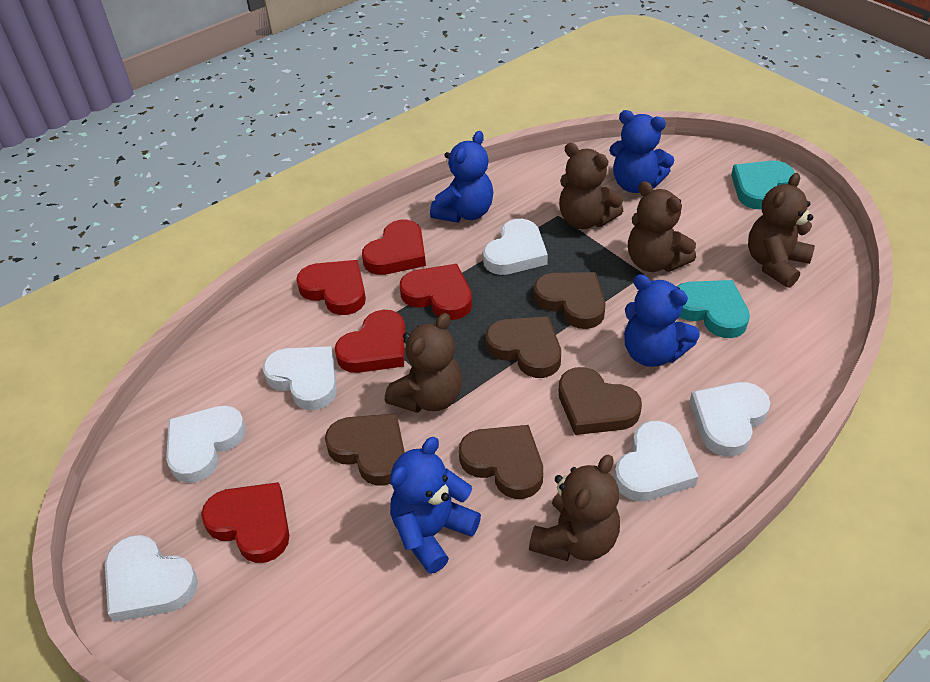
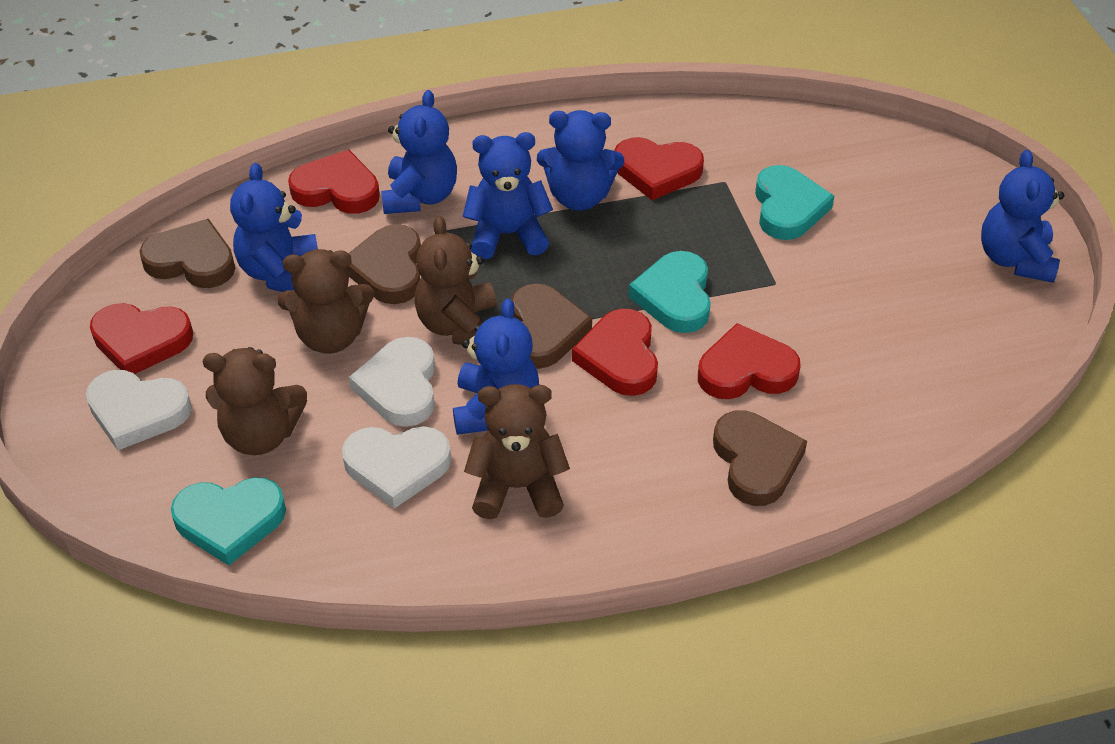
blue teddy bear: [390,437,481,574] [430,131,493,223] [609,110,674,193] [624,274,700,367] = 4 -> [230,163,318,292] [381,90,457,214] [453,298,539,435] [463,132,553,259] [537,110,624,211] [981,150,1064,283] = 6
brown heart: [325,413,405,486] [459,425,543,499] [486,316,561,378] [534,272,605,329] [559,367,642,435] = 5 -> [140,219,235,288] [347,224,421,304] [511,284,592,369] [713,410,807,506] = 4
brown teddy bear: [385,313,462,413] [529,454,620,561] [559,143,623,229] [628,181,696,272] [748,173,815,288] = 5 -> [203,347,307,455] [278,249,374,354] [414,216,496,345] [464,384,570,519] = 4
turquoise heart: [677,280,750,338] [731,161,795,210] = 2 -> [171,477,286,565] [629,251,711,333] [755,165,834,240] = 3
white heart: [105,535,198,622] [166,405,246,483] [263,346,337,410] [483,219,548,275] [614,421,698,502] [689,382,770,457] = 6 -> [86,370,192,450] [342,426,451,509] [349,337,435,427] = 3

